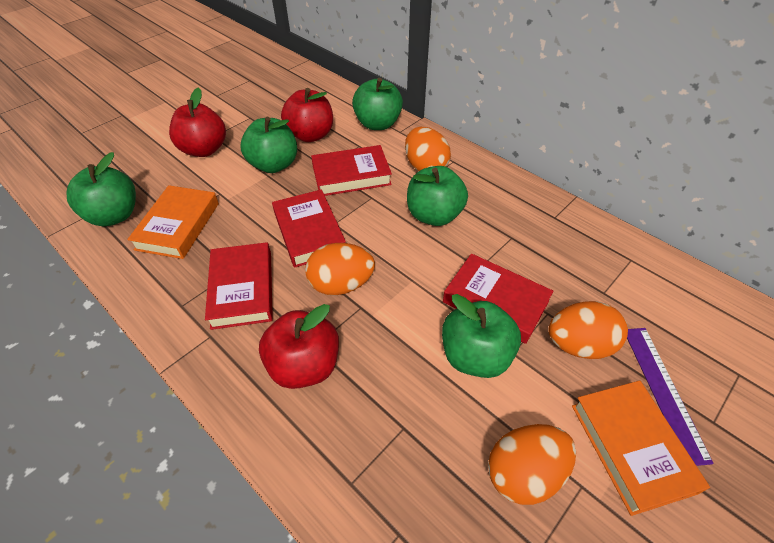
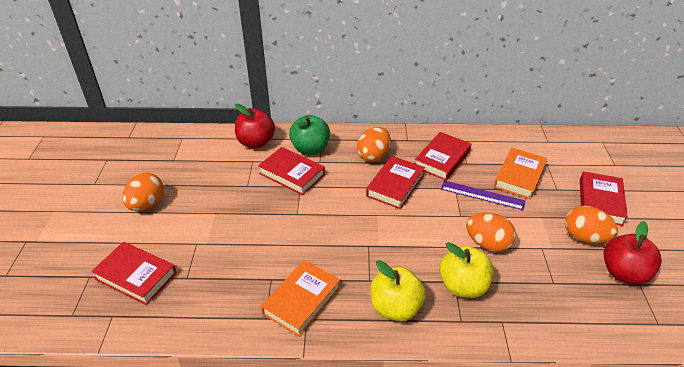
green apple: [66,152,136,226] [240,117,297,173] [352,78,403,130] [407,166,468,226] [442,294,521,378] = 5 -> [289,115,330,155] = 1
red apple: [169,87,226,157] [259,304,339,389] [281,88,333,142] = 3 -> [235,104,275,148] [603,221,662,285] = 2
red book: [205,242,273,330] [272,189,346,268] [311,145,392,196] [443,253,553,344] = 4 -> [91,242,176,305] [258,147,325,195] [366,156,425,209] [415,132,471,181] [580,171,628,226] = 5
yellow apple: none = 0 -> [371,260,426,321] [439,242,494,298] = 2

